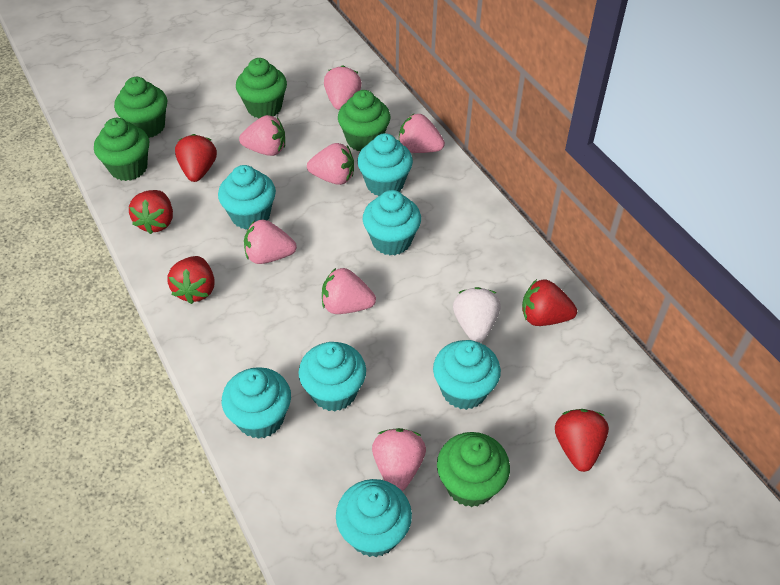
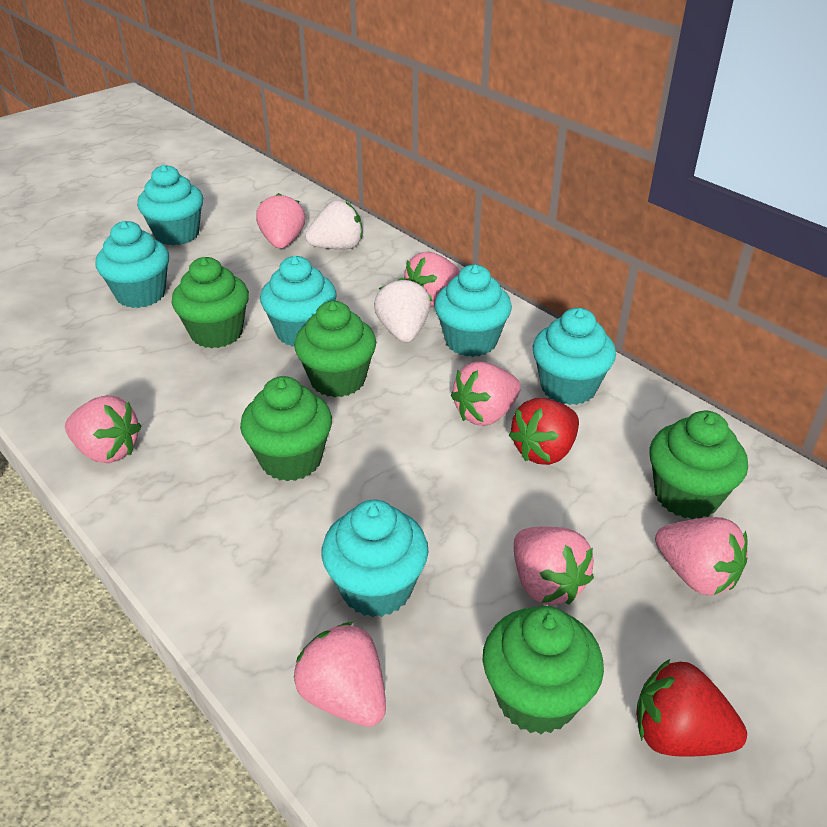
red strawberry: [129,190,173,234] [167,256,215,304] [175,134,217,182] [522,279,577,326] [555,409,609,472] = 5 -> [509,398,579,465] [636,658,747,757] = 2
turquoise cupcake: [218,165,276,230] [222,367,291,439] [298,342,366,412] [336,479,412,557] [357,133,413,196] [363,190,421,255] [433,340,501,410] = 7 -> [96,221,169,308] [137,165,203,245] [260,256,337,347] [321,500,429,617] [434,265,512,357] [533,308,616,405] = 6
white strawberry: [453,287,501,343] = 1 -> [305,200,363,249] [374,278,431,343] = 2

